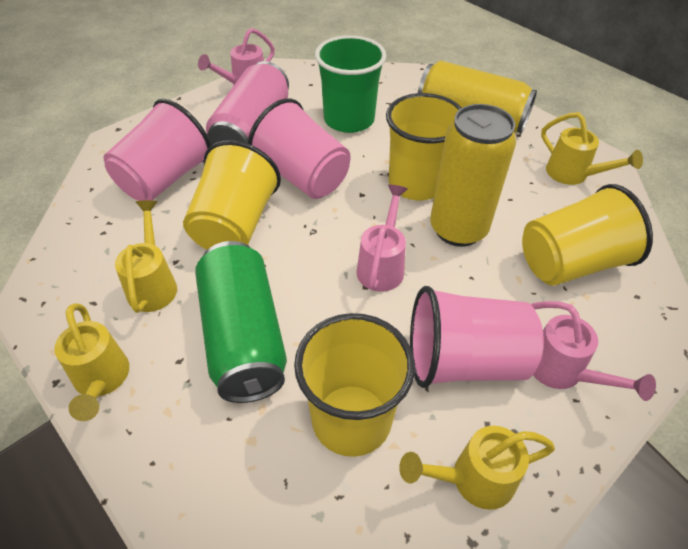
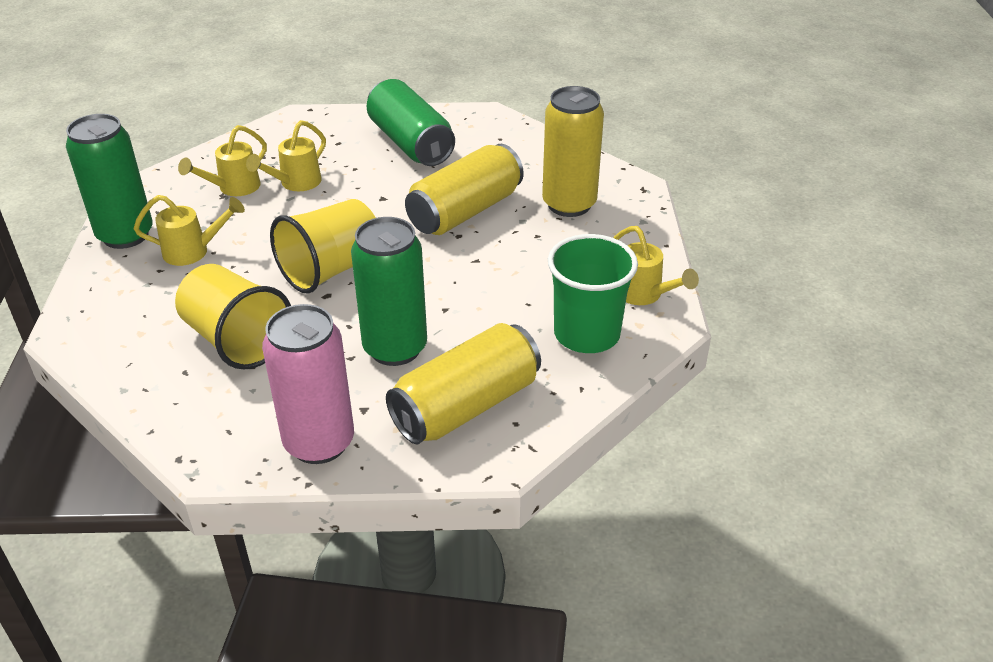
green can: [195,241,287,403] = 1 -> [66,114,153,249] [351,217,427,366] [367,79,455,166] = 3
pink cup: [103,99,211,201] [248,98,351,199] [410,286,544,388] = 3 -> none = 0
pink watering can: [198,28,275,86] [356,185,408,292] [531,301,656,401] = 3 -> none = 0
yellow can: [418,61,537,133] [430,104,516,247] = 2 -> [386,323,541,444] [405,144,524,235] [542,86,604,217] = 3
yellow cup: [183,140,281,250] [294,313,415,457] [386,93,462,200] [522,184,653,286] = 4 -> [175,264,291,370] [270,199,376,294] = 2

